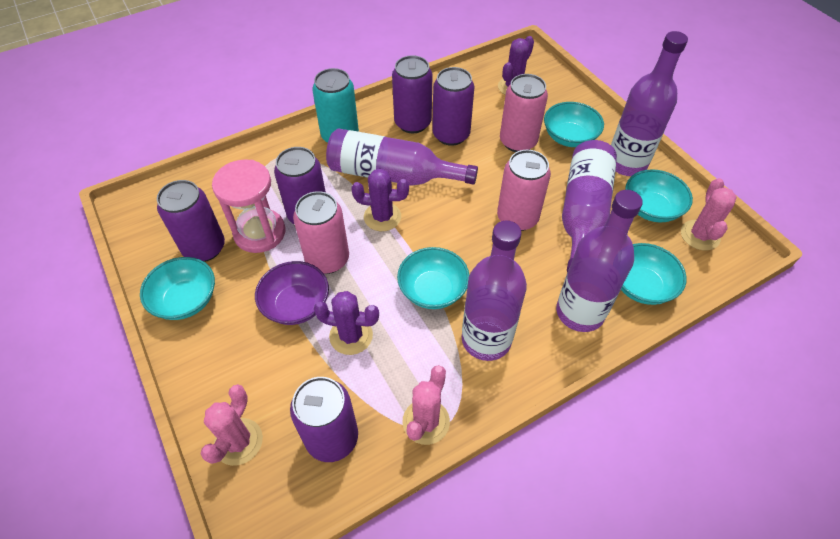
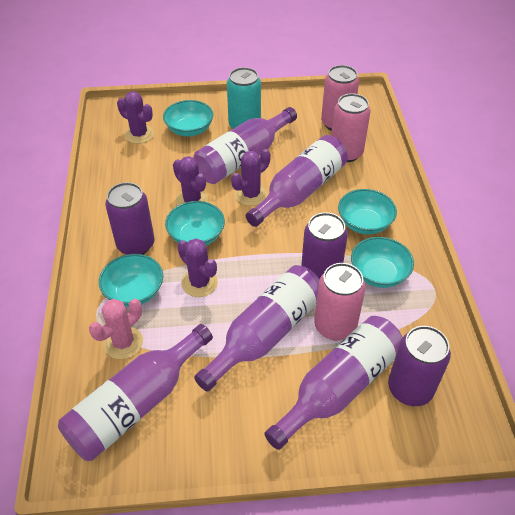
pink cactus: [200,384,263,466] [402,365,450,445] [681,178,737,250] = 3 -> [89,299,143,359] = 1
pink hourglass: [212,159,285,253] = 1 -> none = 0
purple bowl: [255,261,329,325] = 1 -> none = 0
purple cactus: [314,291,379,355] [351,169,409,231] [498,36,534,95] = 3 -> [117,91,154,144] [173,156,208,206] [177,238,218,297] [231,149,270,206] = 4
purple can: [157,180,225,262] [274,147,326,225] [290,377,358,462] [392,55,432,133] [432,67,475,146] = 5 -> [105,182,154,255] [301,212,348,279] [388,326,451,406] = 3

